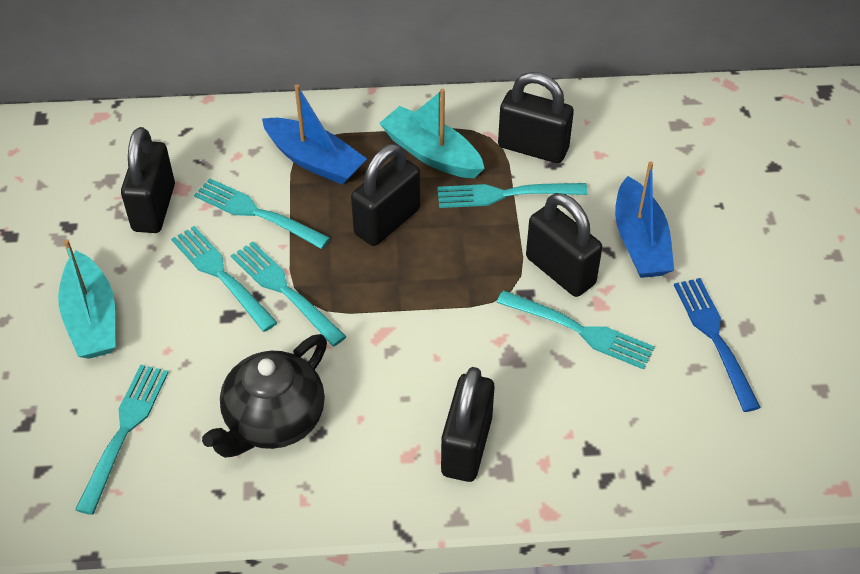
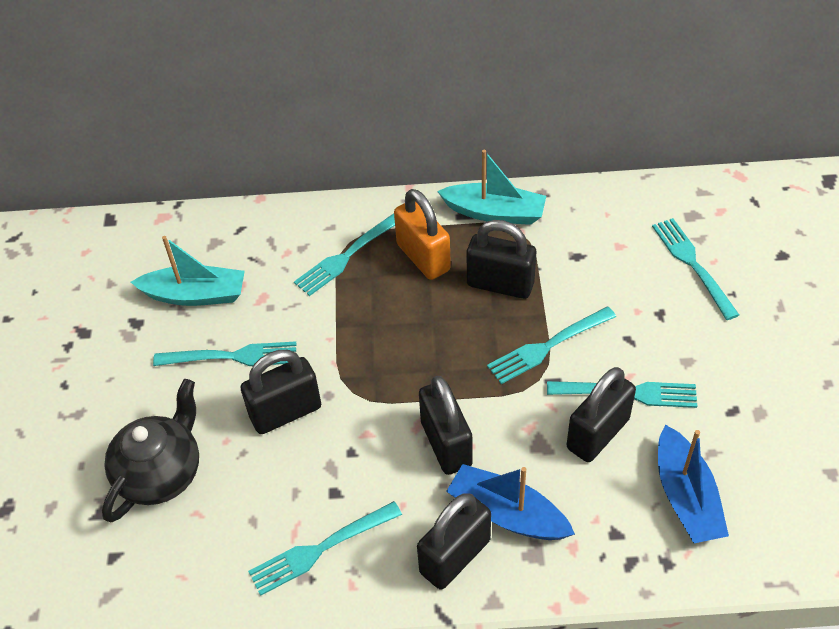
blue fork: [674,278,761,412] = 1 -> none = 0
orange padlock: none = 0 -> [394,189,451,280] = 1

